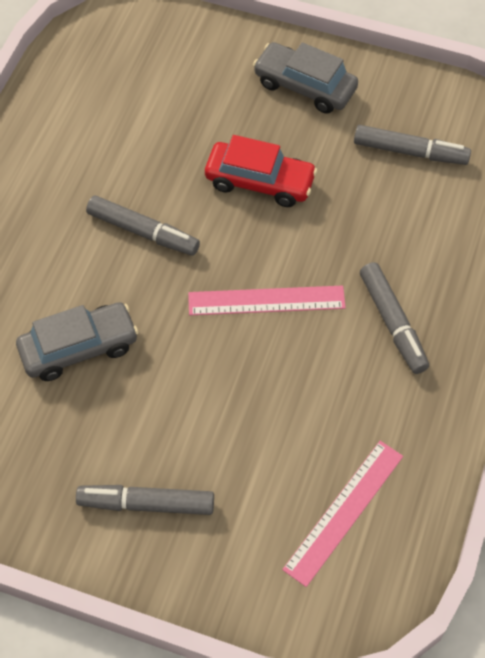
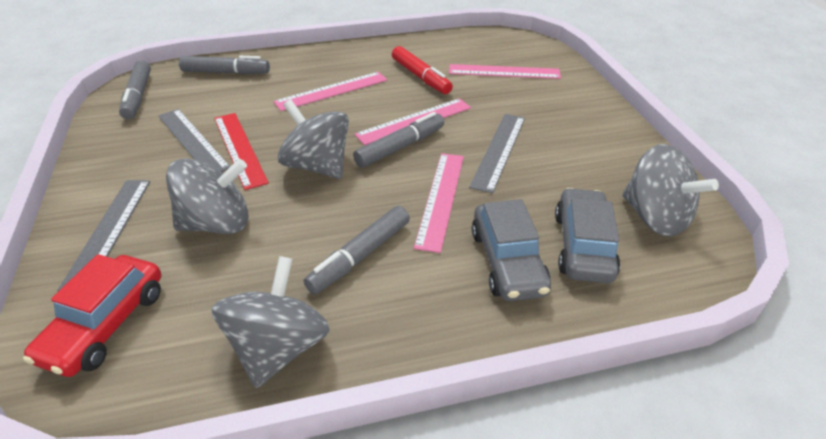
grey ruler: none = 0 -> [57,180,150,291] [158,109,230,172] [469,114,525,194] = 3
grey spinning top: none = 0 -> [166,158,248,234] [211,256,330,388] [278,99,349,179] [622,144,719,236] = 4
pink ruler: [188,286,346,315] [282,441,403,587] = 2 -> [273,72,387,111] [354,98,471,145] [414,153,464,253] [449,64,561,79] = 4
red marker: none = 0 -> [392,46,453,94] = 1
red ruler: none = 0 -> [214,113,269,190] = 1

